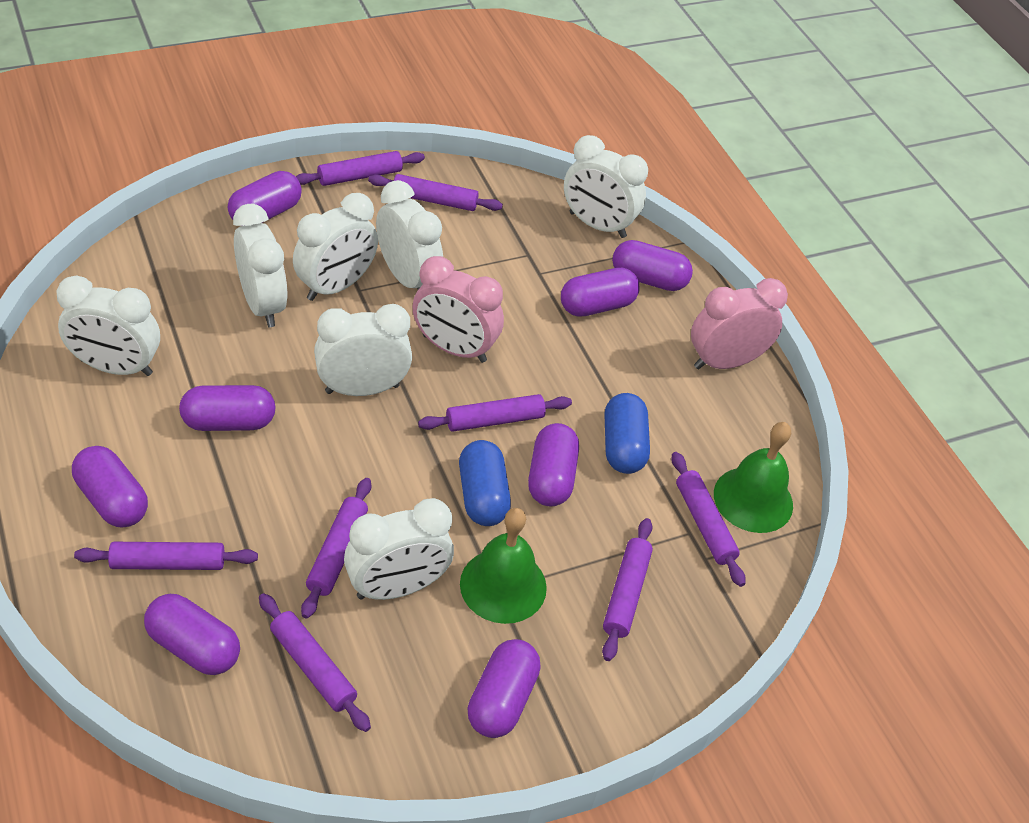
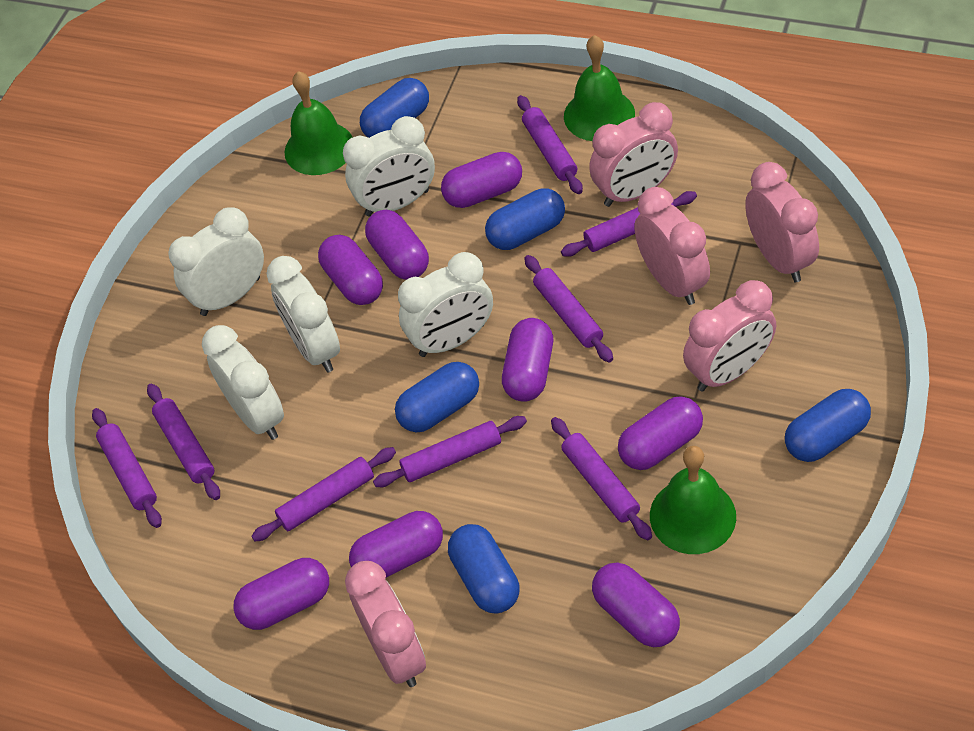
blue capsule: [459,440,511,526] [605,393,650,474] = 2 -> [360,78,429,138] [395,362,479,432] [448,524,519,613] [485,188,565,250] [785,389,871,462] = 5
green bell: [460,508,547,624] [714,422,793,533] = 2 -> [284,71,353,175] [564,35,635,141] [650,446,736,554] = 3
pink clock: [412,256,504,363] [691,278,788,370] = 2 -> [345,561,426,687] [589,102,678,207] [634,187,710,305] [683,280,776,391] [745,162,819,282] = 5
white clock: [56,276,160,376] [233,204,287,327] [293,193,378,301] [314,304,412,396] [344,498,454,600] [376,180,443,290] [564,135,648,238] = 7 -> [168,207,264,316] [202,325,284,440] [266,256,340,373] [343,116,435,217] [398,252,493,357] = 5

